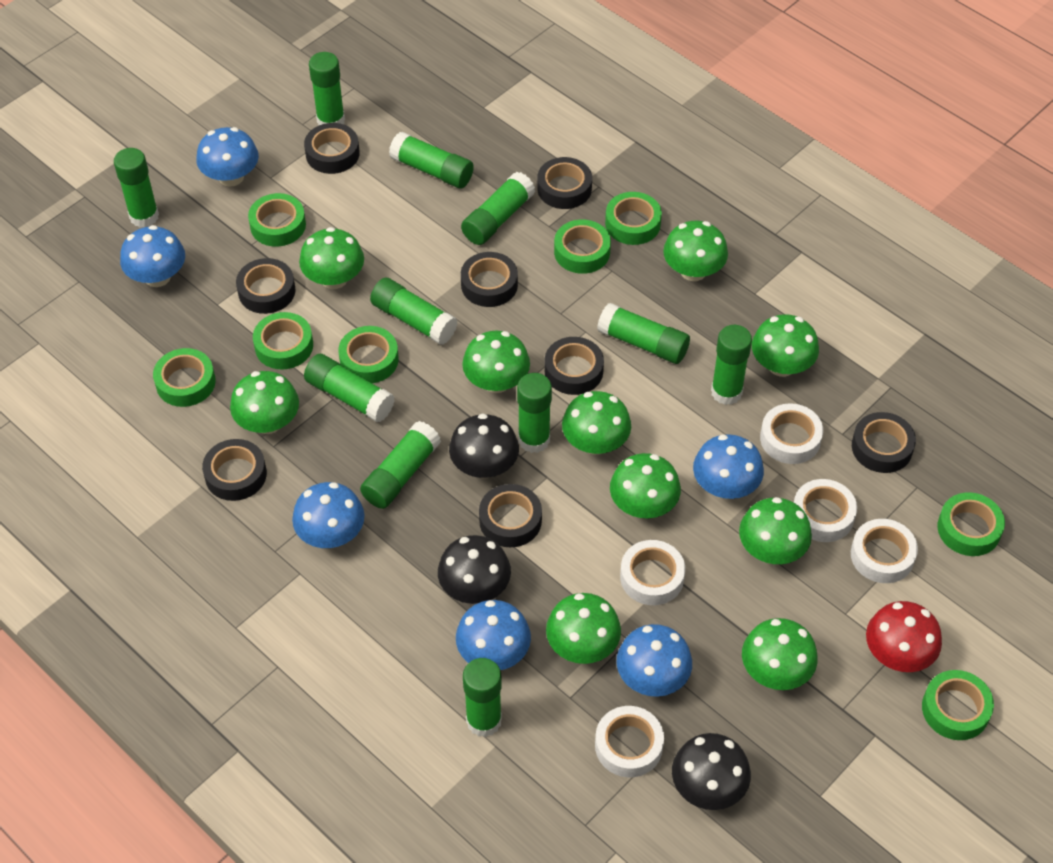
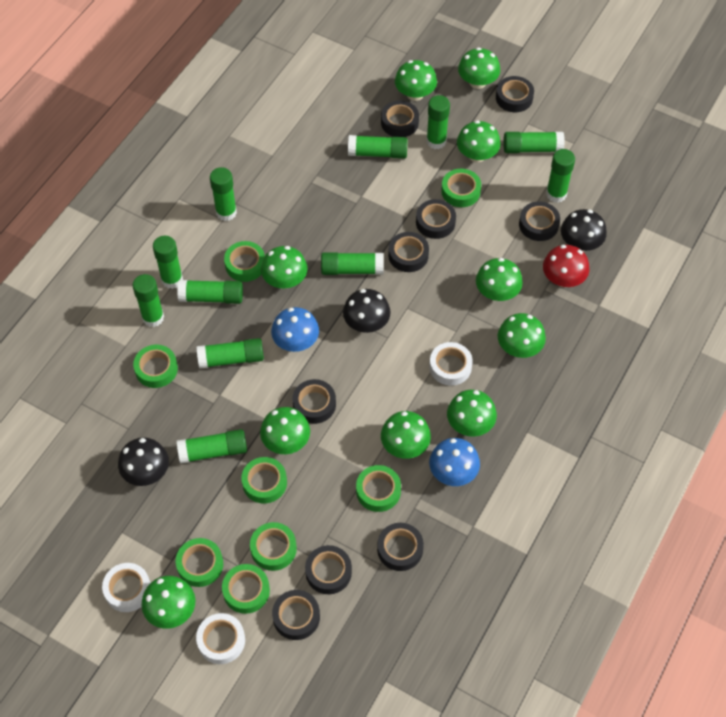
black tape: [202,439,267,501] [236,258,295,314] [304,123,360,174] [461,252,518,307] [479,484,542,547] [537,157,592,209] [544,337,604,395] [852,412,916,473] = 8 -> [272,590,320,640] [292,379,336,424] [305,545,352,594] [377,523,424,571] [381,101,419,137] [388,232,429,272] [416,199,456,239] [496,76,534,112] [519,202,560,241] = 9
blue mushroom: [120,225,185,287] [196,127,259,187] [292,482,364,548] [456,600,531,670] [617,624,692,697] [693,434,764,499] = 6 -> [271,307,319,352] [429,438,480,486] = 2
white tape: [595,706,664,777] [620,540,685,605] [760,403,823,464] [794,479,857,542] [851,519,918,583] = 5 -> [102,563,151,612] [196,613,245,664] [429,342,473,386] = 3

